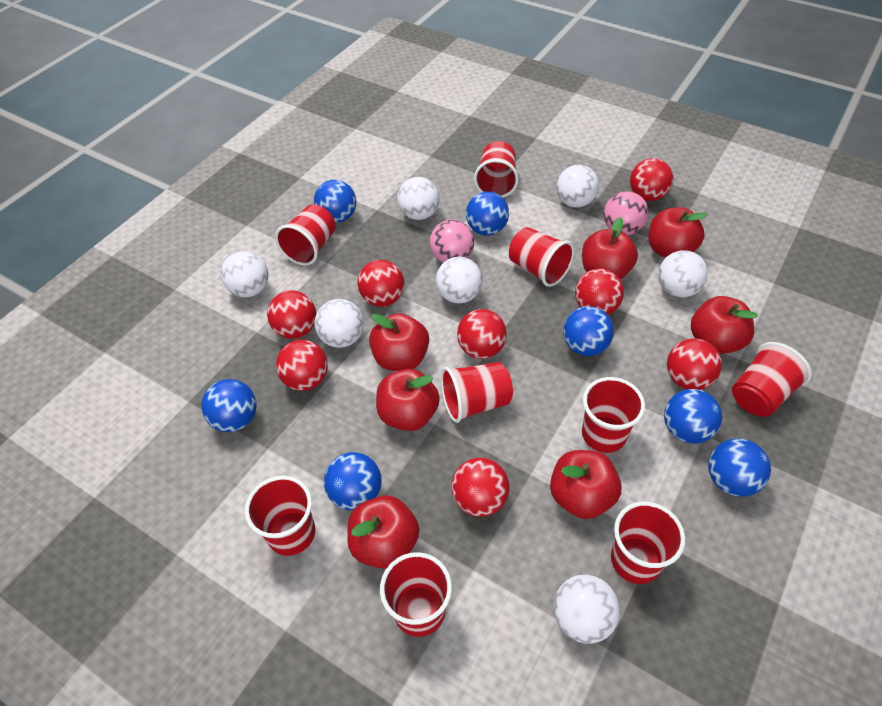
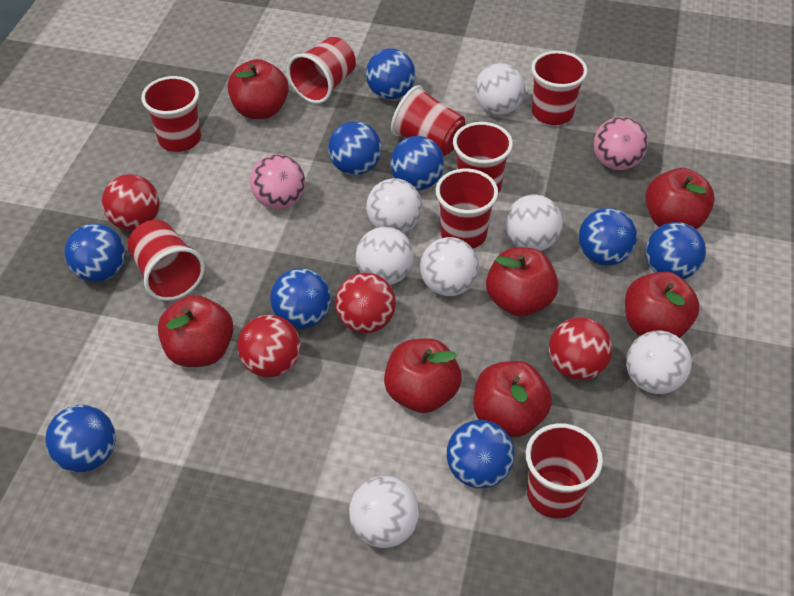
blue ball: [201,379,257,432] [314,180,356,223] [324,452,382,510] [466,192,509,236] [563,306,614,356] [664,389,722,444] [708,438,771,497] = 7 -> [45,405,116,473] [64,224,125,282] [270,268,331,329] [328,121,382,175] [366,48,416,99] [390,136,444,190] [447,420,515,488] [578,208,637,266] [646,222,706,279] = 9
red ball: [267,290,316,339] [276,340,328,391] [358,260,404,307] [451,458,509,517] [457,309,507,359] [575,268,624,315] [630,158,673,201] [667,339,722,390] = 8 -> [102,174,159,231] [237,315,301,377] [335,273,396,333] [549,317,613,380] = 4
red cup: [245,476,315,556] [275,204,336,266] [380,552,452,637] [441,362,513,423] [474,141,519,198] [509,227,574,287] [582,377,645,453] [611,502,685,584] [732,342,812,417] = 9 -> [128,220,205,301] [141,76,201,152] [287,37,356,104] [391,85,466,156] [436,169,498,248] [453,122,513,193] [526,423,603,519] [531,51,588,125] = 8

